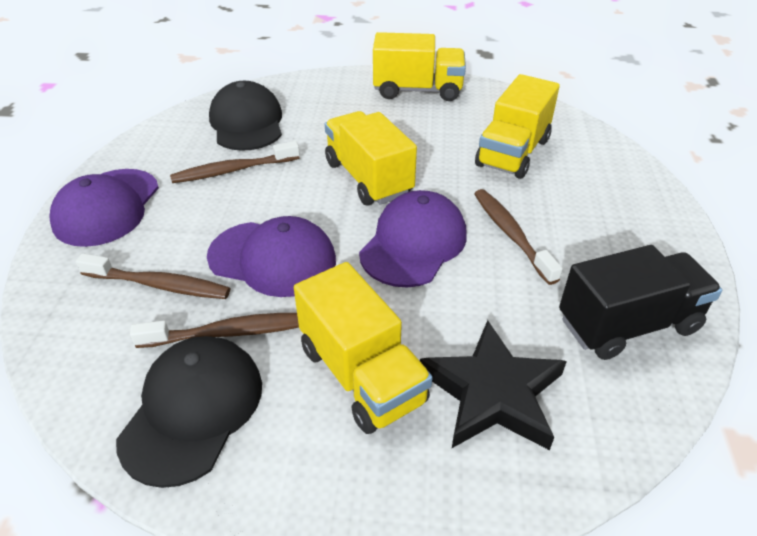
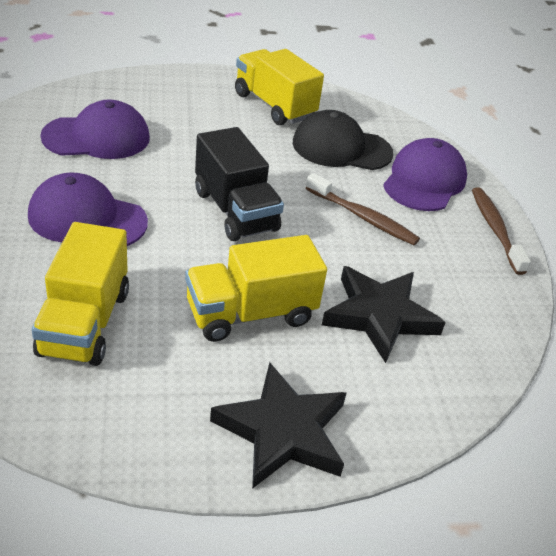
black cap: [116,336,262,488] [209,81,282,151] = 2 -> [293,110,394,170] = 1
black star: [420,320,567,450] = 1 -> [210,362,346,489] [322,266,446,363] = 2
brown toothbrush: [76,253,230,299] [130,313,299,348] [170,141,300,183] [474,189,563,285] = 4 -> [306,173,420,245] [472,187,531,275] = 2
yellow truck: [294,262,433,434] [325,111,417,206] [373,32,466,101] [475,74,560,179] = 4 -> [32,222,129,366] [185,235,327,342] [235,49,324,125] = 3

